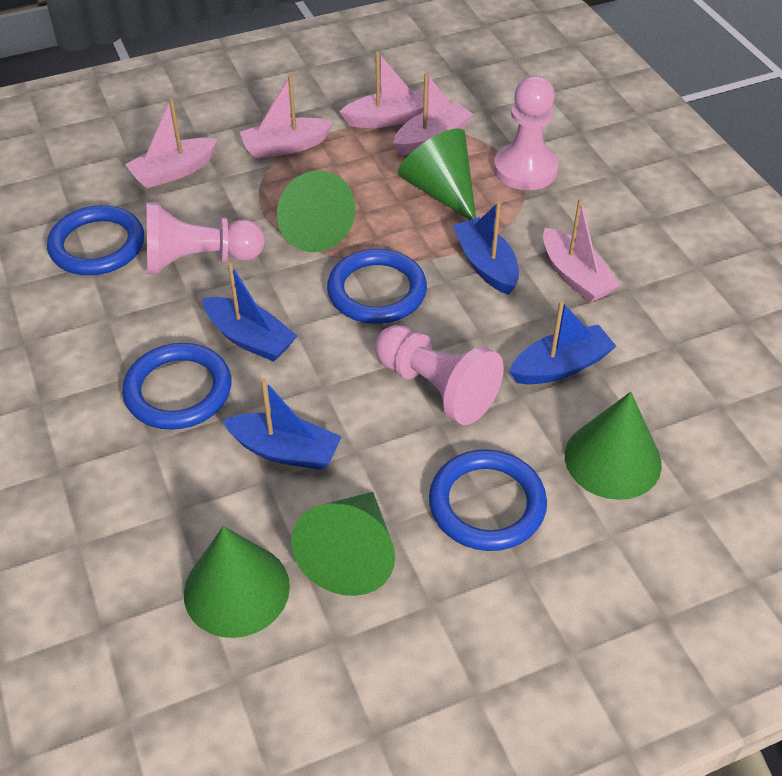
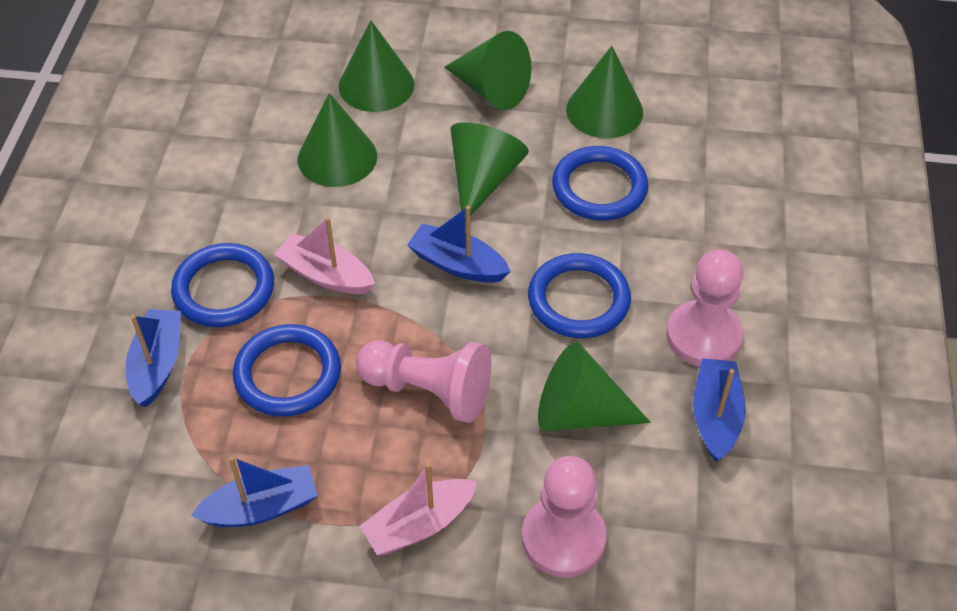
green cone: [184,526,290,638] [277,170,355,252] [291,492,395,596] [398,128,476,220] [565,392,662,500] = 5 -> [298,93,377,187] [339,20,414,112] [444,31,531,110] [450,122,529,221] [538,342,651,431] [566,46,643,138] = 6
pink boat: [125,98,218,188] [240,75,333,158] [340,51,424,128] [393,73,473,155] [543,198,620,303] = 5 -> [274,217,375,294] [360,463,477,555] = 2

